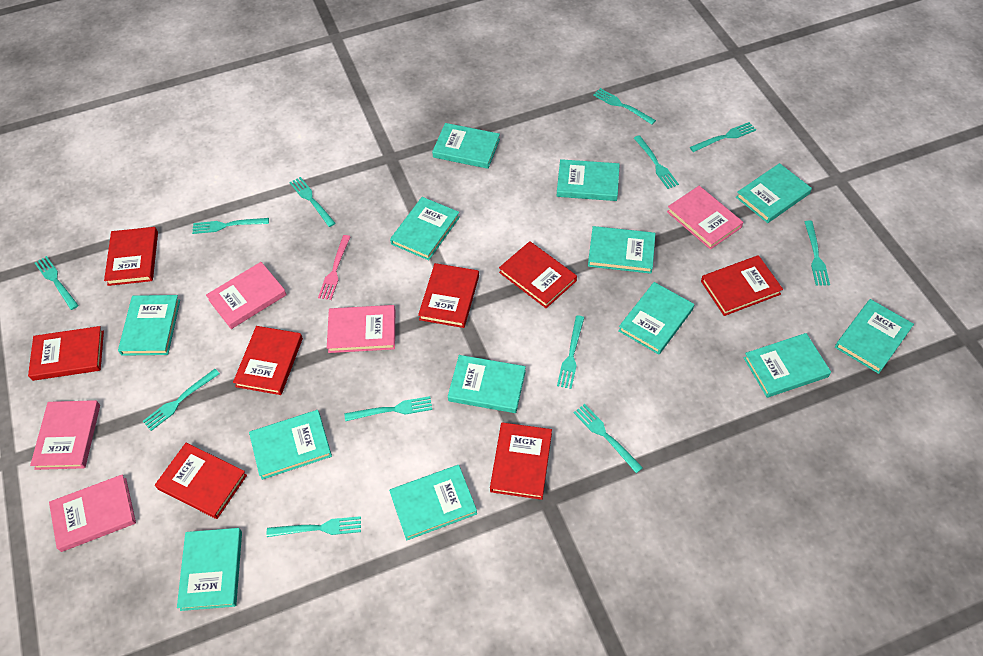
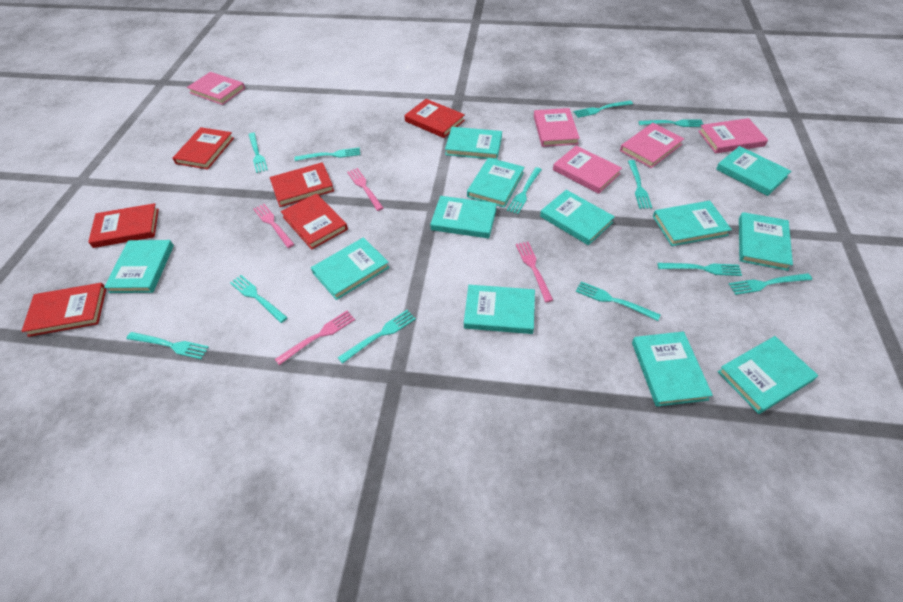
pink fork: [318,235,351,300] = 1 -> [253,204,295,248] [275,311,355,365] [347,168,383,211] [516,242,553,302] = 4
red book: [28,326,104,381] [104,227,158,286] [155,443,247,519] [233,326,303,395] [418,263,479,328] [490,422,552,500] [499,241,577,308] [701,255,783,316] = 8 -> [21,283,107,337] [88,203,159,248] [173,127,234,170] [270,162,334,207] [281,193,348,250] [404,99,465,138] = 6
turquoise book: [118,295,180,356] [177,528,242,611] [249,410,332,480] [389,465,477,540] [390,197,460,260] [432,123,500,169] [448,355,526,413] [557,159,620,201] [588,226,655,274] [618,282,694,355] [736,163,812,223] [744,333,831,398] [835,299,914,374] = 13 -> [104,240,174,293] [311,237,389,300] [430,196,497,238] [445,127,502,160] [464,285,535,334] [467,158,525,208] [540,190,615,245] [632,331,713,407] [653,201,732,246] [716,146,791,196] [718,336,818,414] [739,212,793,271] = 12

